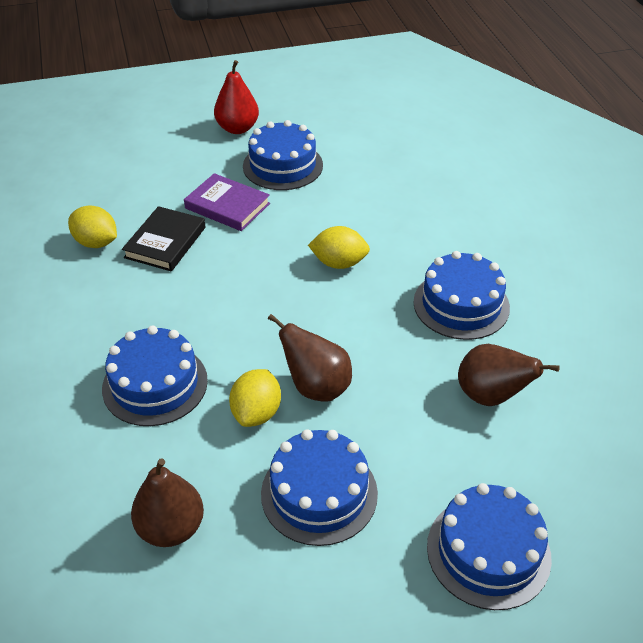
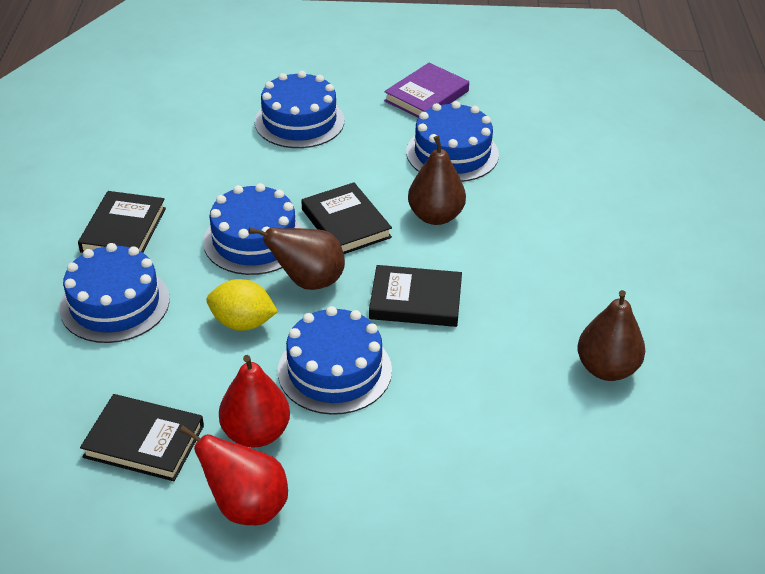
black book: [122,206,206,271] = 1 -> [78,191,166,253] [80,394,204,481] [302,182,392,254] [369,265,462,327] = 4
red pear: [214,60,259,134] = 1 -> [179,426,288,525] [219,355,290,448] = 2
yellow lemon: [68,205,117,248] [229,369,281,427] [308,226,370,269] = 3 -> [206,279,278,331] = 1

